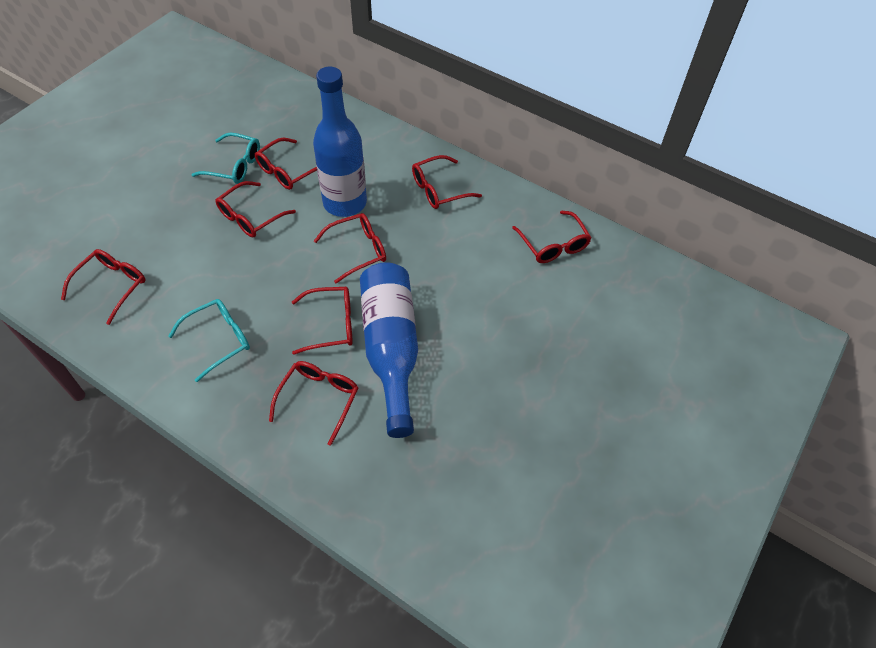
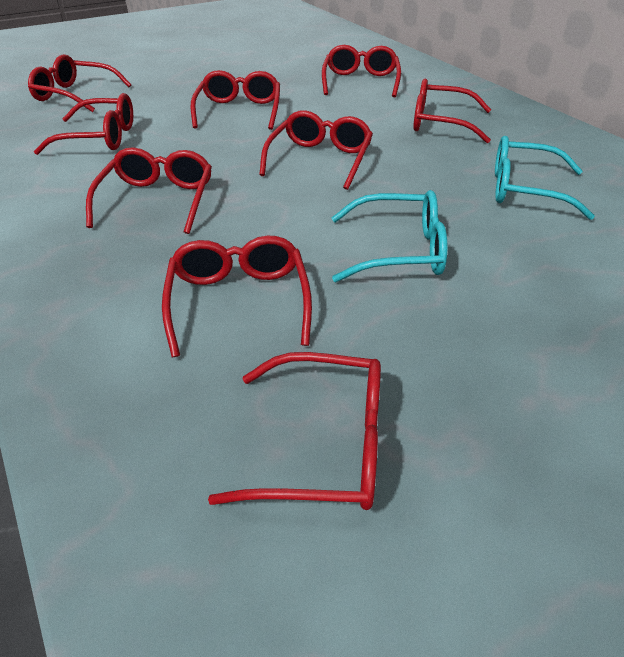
blue bottle: [313,66,367,217] [360,262,418,438] = 2 -> none = 0
red glasses: [61,249,146,325] [216,181,296,237] [255,138,317,190] [269,361,358,446] [292,287,353,355] [314,213,386,283] [412,155,482,209] [512,211,591,263] = 8 -> [28,54,131,112] [34,93,133,155] [86,147,212,234] [162,236,312,357] [191,70,280,130] [208,352,381,510] [259,110,373,190] [322,45,401,97] [413,79,491,143] = 9

